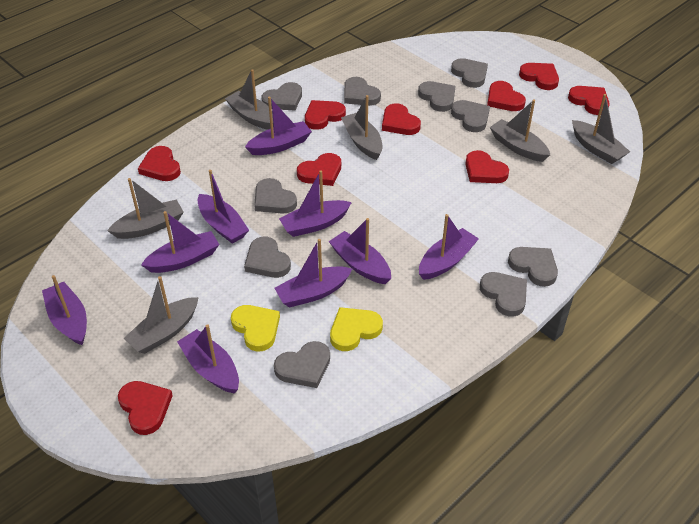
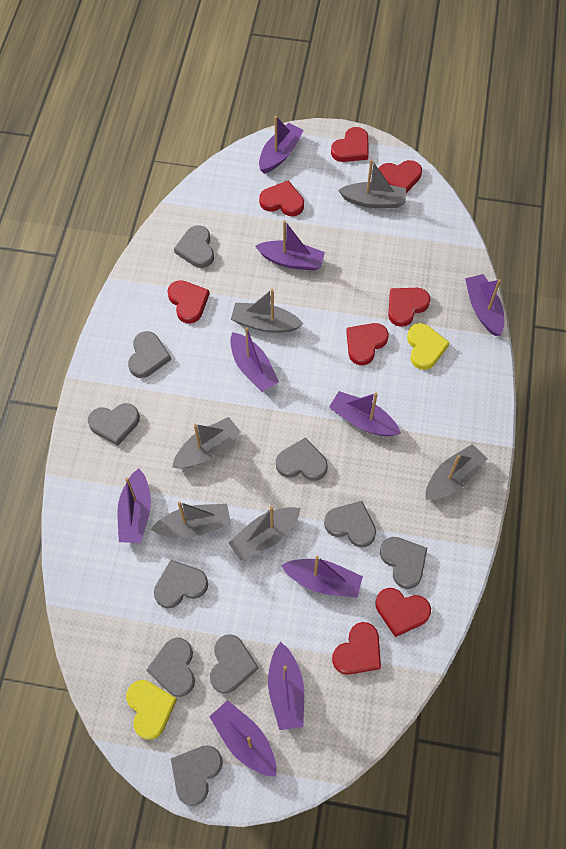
red heart: [118,381,173,435] [138,146,181,181] [297,153,341,186] [305,100,346,130] [382,103,421,135] [465,150,509,183] [487,81,526,111] [519,63,559,90] [568,86,610,115] = 9 -> [167,280,209,324] [259,180,304,216] [331,127,369,162] [332,622,381,675] [346,323,388,365] [375,588,431,637] [379,160,422,193] [388,288,431,327] = 8

